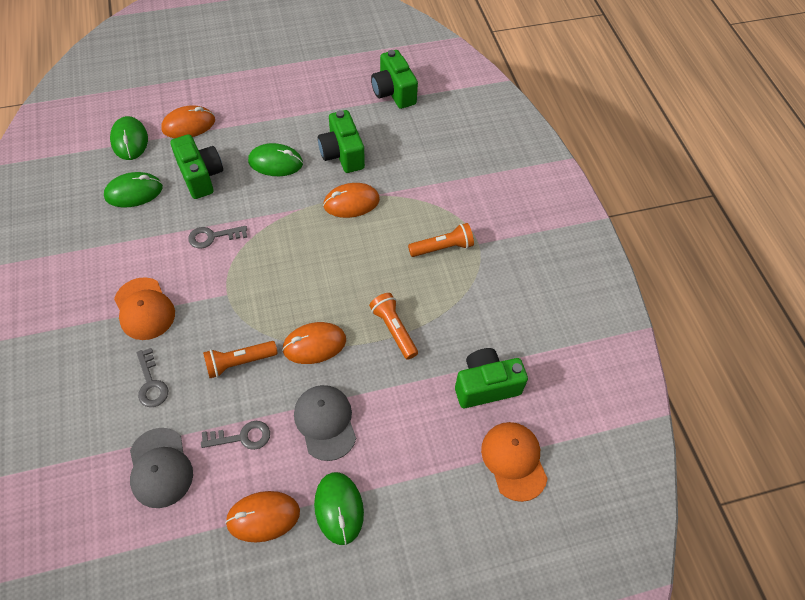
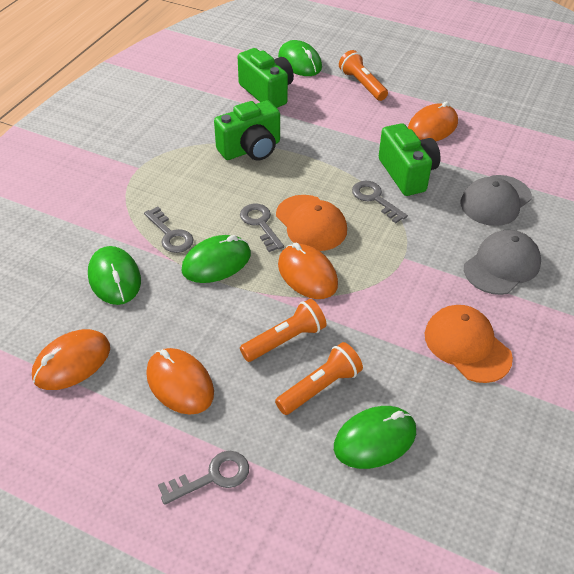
green camera: [170,134,223,199] [318,110,365,173] [371,50,418,109] [455,348,528,408] = 4 -> [214,101,280,161] [238,48,294,108] [379,123,440,196] = 3
grey key: [136,348,168,407] [188,226,247,249] [201,421,270,450] = 3 -> [144,206,193,253] [158,451,249,505] [240,204,284,252] [352,181,408,223] = 4

